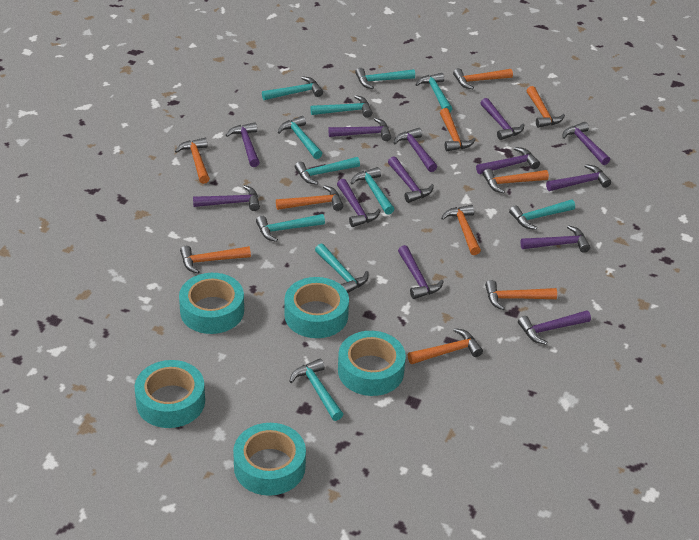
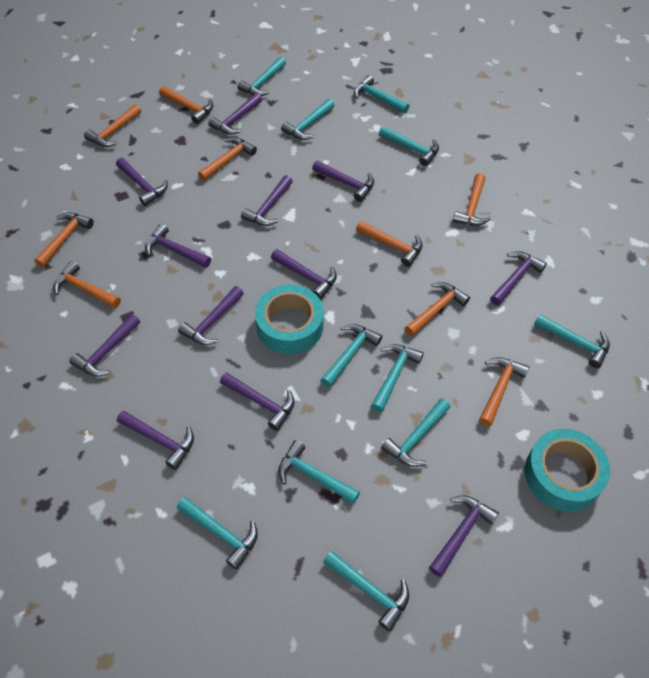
orange hammer: [175,138,210,184] [180,246,251,273] [276,185,343,211] [408,328,483,364] [440,108,476,151] [441,205,481,255] [453,68,513,89] [483,169,549,193] [485,280,557,310] [526,86,565,128] = 10 -> [34,212,94,267] [53,261,121,309] [84,104,141,147] [159,86,213,124] [198,137,257,181] [356,221,423,267] [405,282,470,336] [453,173,491,226] [479,357,529,426] = 9
purple hammer: [193,185,260,211] [226,122,260,167] [328,118,391,141] [337,179,381,227] [388,156,434,203] [394,128,437,172] [398,245,444,299] [476,147,540,174] [481,98,524,140] [518,310,591,345] [520,225,590,253] [546,164,611,191] [562,122,610,165] = 13 -> [69,314,140,376] [116,158,168,206] [117,411,194,470] [145,224,211,268] [178,286,244,345] [208,93,262,135] [220,372,295,431] [241,175,293,226] [271,249,337,299] [312,160,374,202] [429,495,499,577] [490,251,547,305] = 12
turquoise tape: [135,360,205,428] [179,273,244,334] [233,423,306,496] [285,277,349,338] [338,331,406,396] = 5 -> [255,285,324,354] [525,429,610,511] = 2

